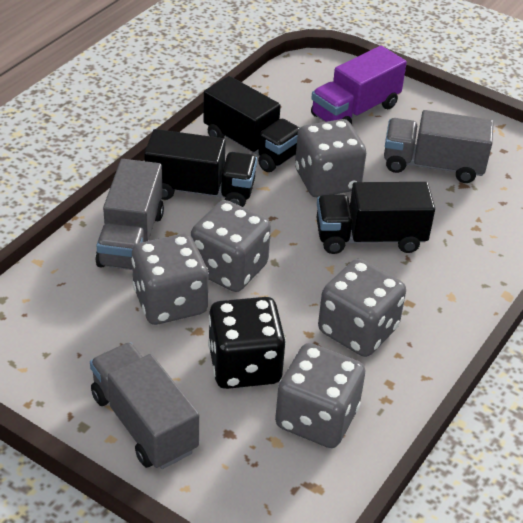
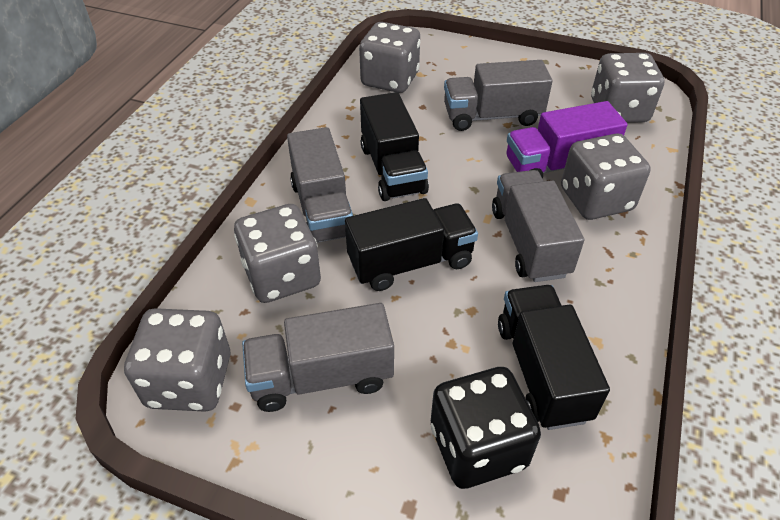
grey truck: [90,342,199,469] [95,159,164,270] [384,110,494,183] = 3 -> [242,303,394,412] [287,127,353,242] [444,60,553,131] [492,170,584,282] = 4

